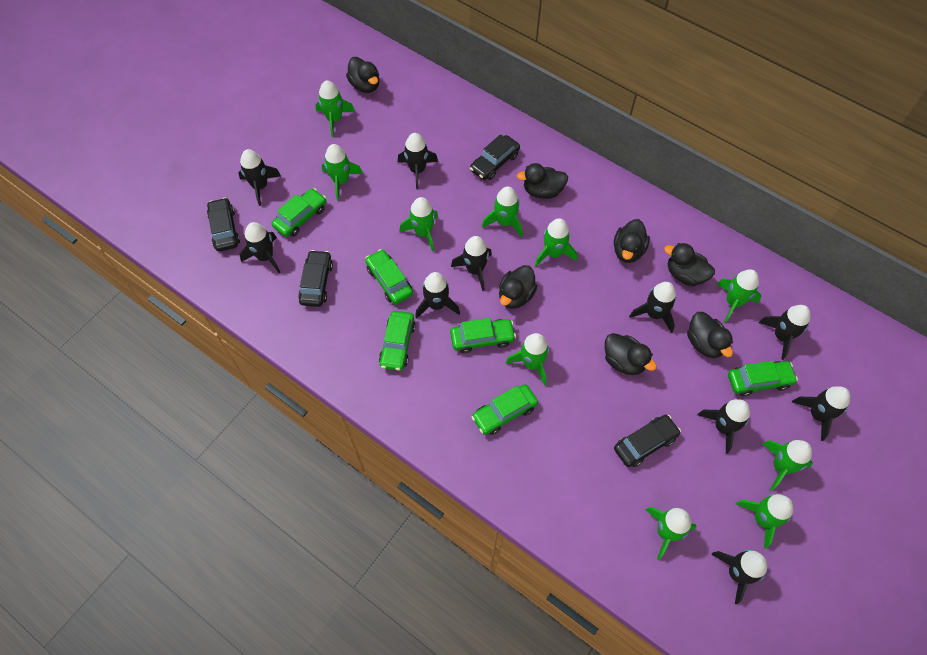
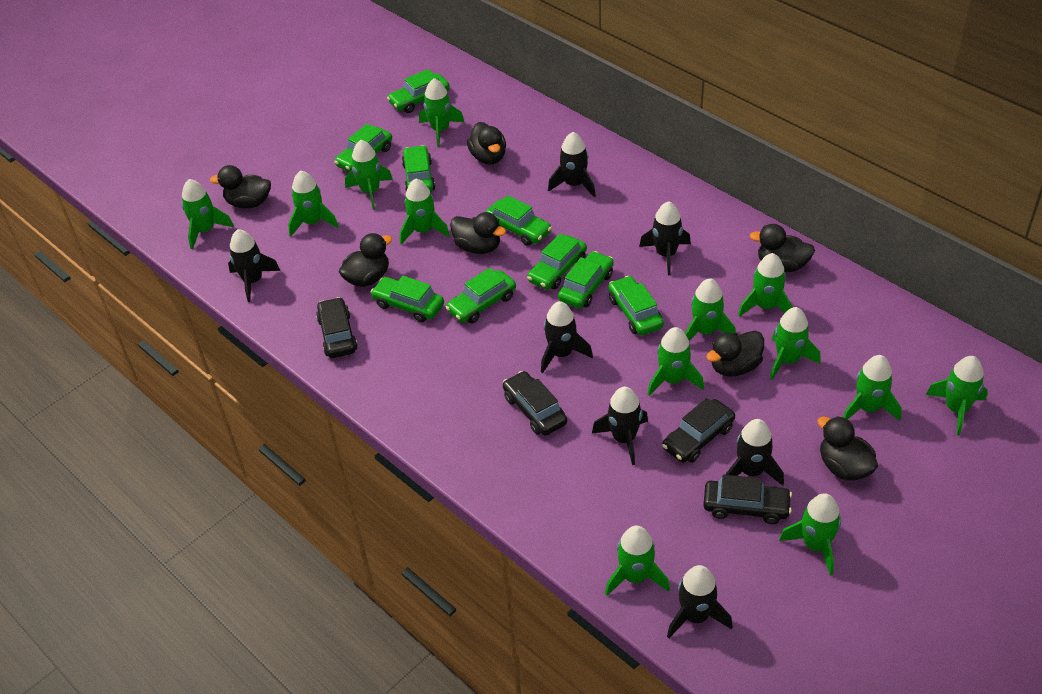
black rocket: [238,149,281,206] [239,222,281,273] [398,133,438,189] [415,272,460,319] [451,236,492,291] [629,282,676,333] [698,399,750,454] [711,550,768,604] [759,305,811,360] [792,386,850,441] = 10 -> [228,229,280,302] [541,301,593,373] [548,132,596,197] [592,387,648,465] [639,201,691,275] [667,565,733,638] [725,419,784,486] = 7
green car: [272,188,326,237] [365,249,413,304] [379,311,416,371] [450,318,516,353] [472,384,538,435] [728,361,798,396] = 6 -> [334,124,392,172] [371,276,444,322] [387,69,450,113] [402,145,435,192] [445,268,516,324] [486,195,552,246] [527,233,587,290] [558,251,614,308] [608,276,664,335] = 9
green rocket: [315,80,355,137] [322,144,363,201] [399,197,438,252] [482,187,523,238] [506,333,549,386] [535,218,577,267] [646,507,697,560] [717,269,761,323] [736,494,793,548] [763,440,813,491] = 10 -> [182,179,234,249] [288,170,339,237] [345,140,393,210] [400,178,450,245] [419,78,464,147] [605,526,670,596] [647,327,704,396] [685,278,736,341] [738,253,793,317] [770,307,821,380] [779,493,841,576] [843,355,902,421] [926,356,988,435] = 13

